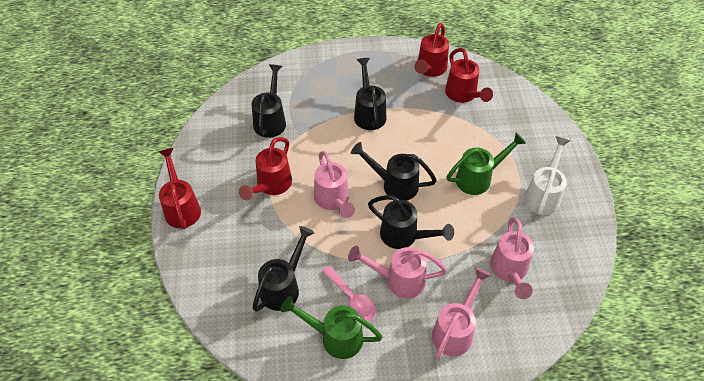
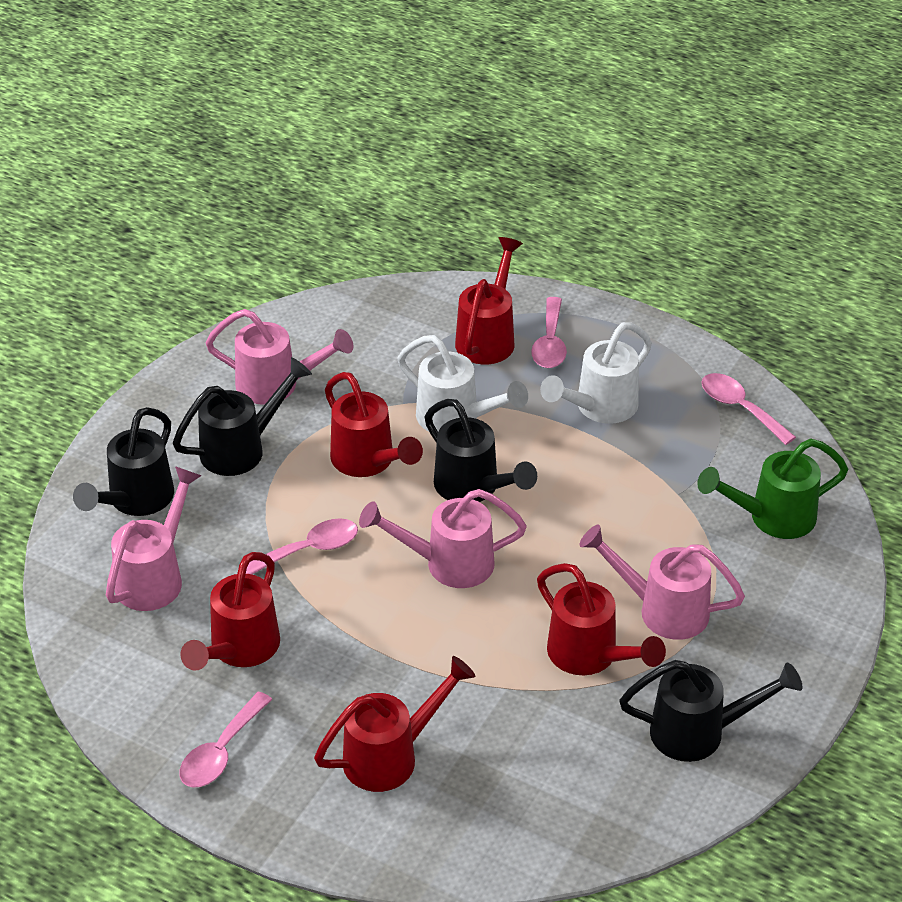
black watering can: [252,64,286,138] [252,226,315,312] [351,142,437,201] [354,58,386,130] [368,195,454,249] = 5 -> [73,407,174,516] [173,357,312,476] [425,399,537,502] [619,660,803,762] = 4
green watering can: [280,296,383,359] [447,133,526,195] = 2 -> [697,438,848,539] = 1
pink spoon: [322,266,376,320] = 1 -> [179,691,272,788] [246,518,358,574] [531,297,567,368] [701,373,796,445] = 4
red watering can: [158,148,201,229] [239,137,292,200] [414,23,449,77] [445,48,493,103] = 4 -> [180,552,280,671] [314,656,476,792] [325,372,423,477] [455,237,523,365] [537,563,666,675] = 5
white watering can: [524,136,570,215] = 1 -> [398,335,528,431] [540,322,652,424] = 2

